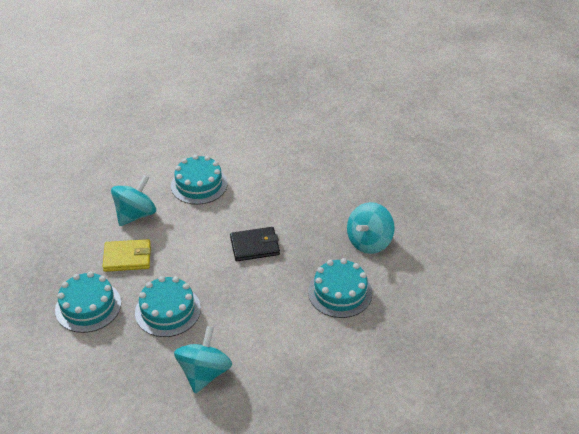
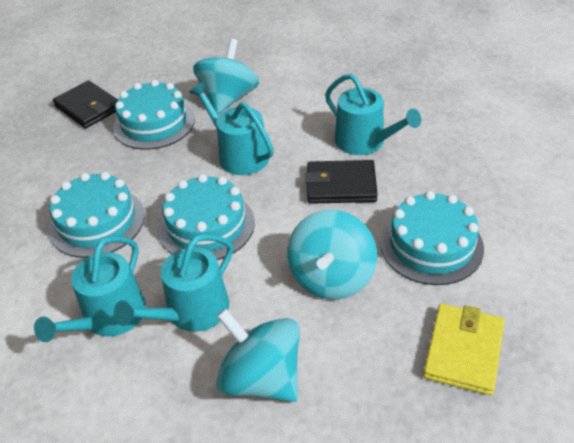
black wallet: [230,227,280,261] = 1 -> [53,81,118,128] [305,160,378,204] = 2
turquoise watering can: none = 0 -> [34,236,146,342] [114,234,233,332] [189,82,274,175] [325,74,421,155] = 4

